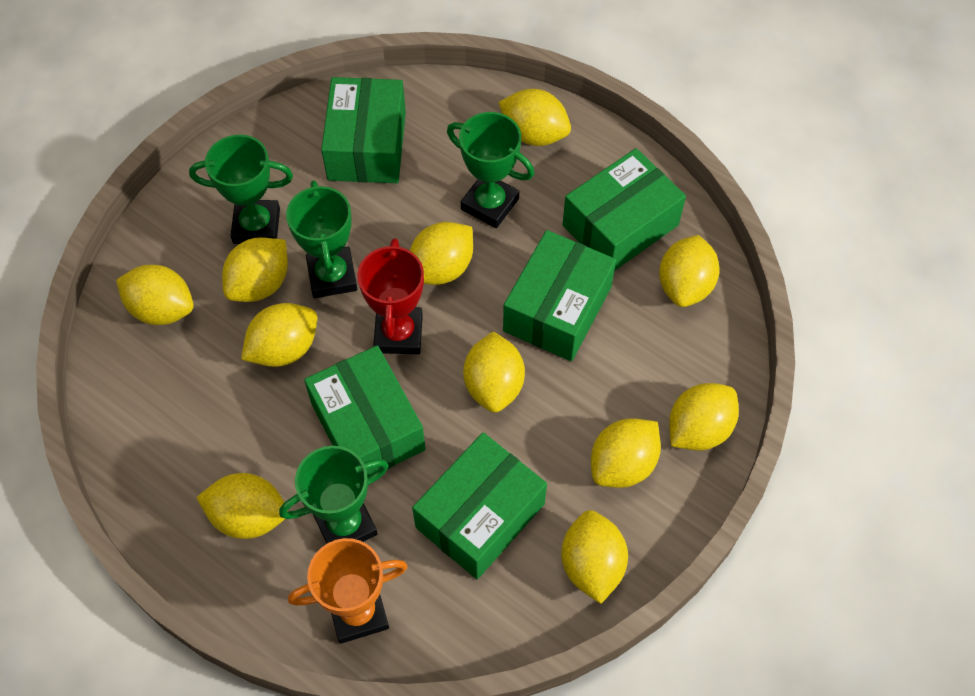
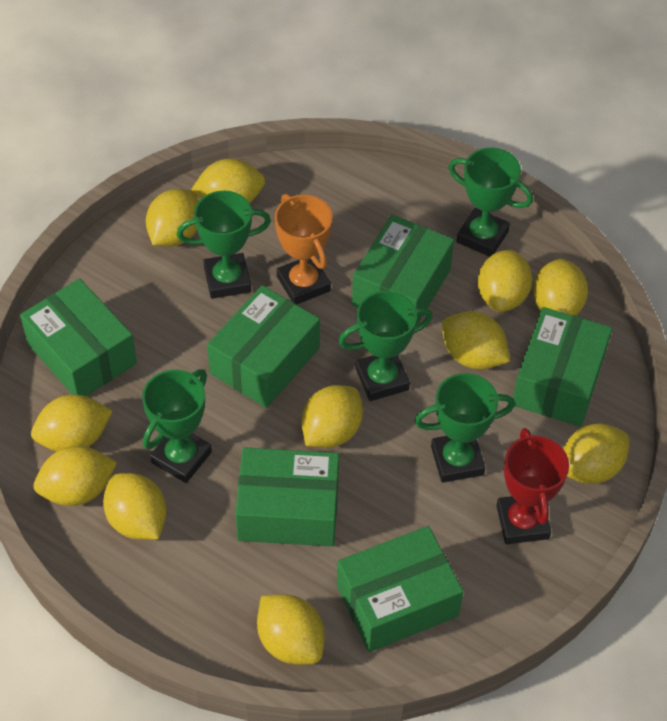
green box: [304,345,425,477] [321,77,406,183] [412,432,547,579] [503,230,616,361] [563,148,686,271] = 5 -> [20,278,137,396] [207,285,320,408] [235,447,339,547] [337,526,464,652] [352,215,454,325] [513,307,612,427] = 6
green trophy: [189,135,293,244] [279,446,389,543] [286,180,357,298] [447,112,534,228] = 4 -> [142,369,212,483] [177,191,271,299] [339,291,433,401] [414,373,515,483] [449,148,533,257] = 5

